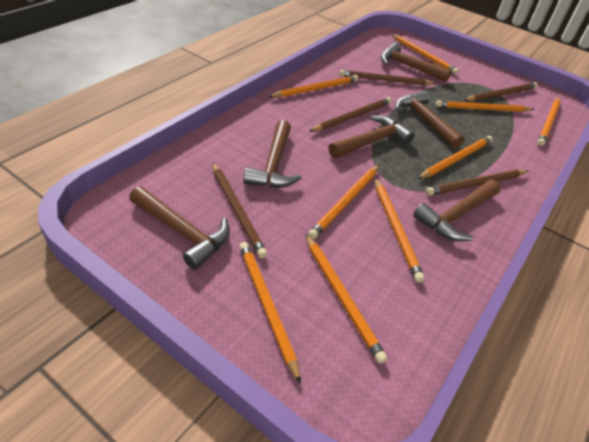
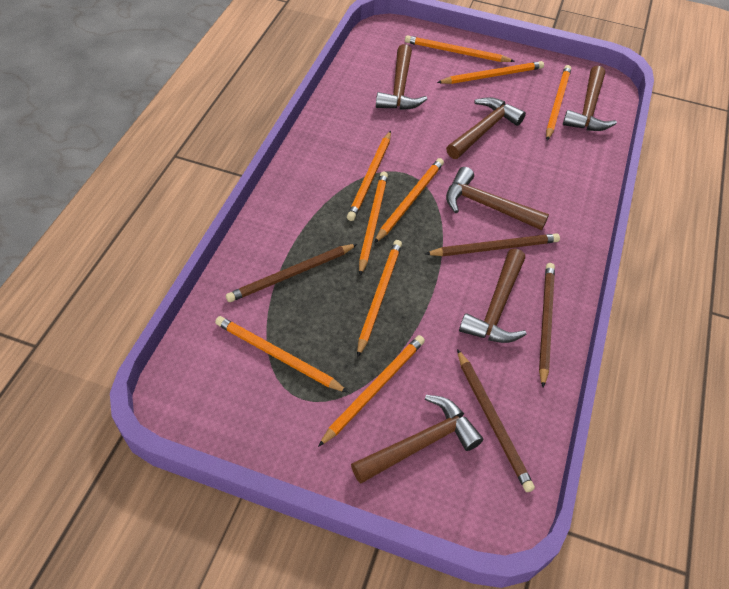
brown pencil: [212,162,268,258] [309,97,391,132] [339,70,437,85] [425,170,528,196] [464,82,538,101] = 5 -> [226,244,357,302] [425,233,560,256] [457,349,535,492] [539,263,555,388] = 4

